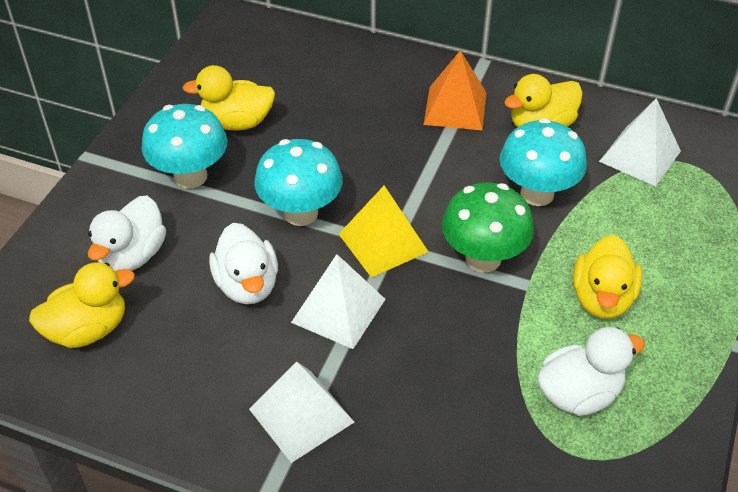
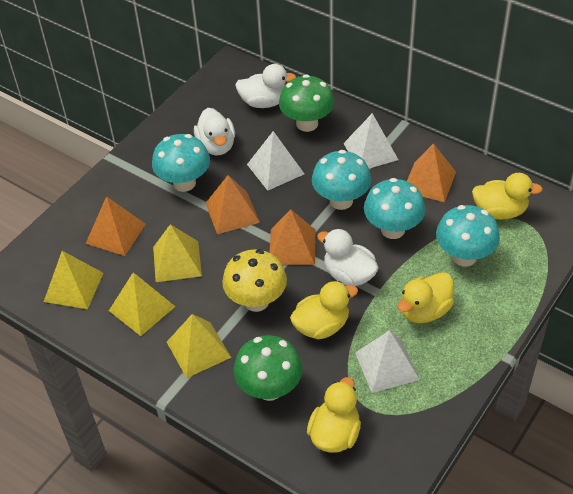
green mushroom: [442,182,534,272] = 1 -> [234,335,303,401] [279,74,334,132] = 2
orange pyramid: [424,50,486,131] = 1 -> [86,196,146,256] [205,175,260,234] [269,209,316,265] [407,143,456,202] = 4
turquoise mushroom: [142,104,228,188] [254,139,343,226] [500,118,587,206] = 3 -> [152,134,210,192] [312,150,371,210] [364,178,425,239] [436,205,500,266] = 4
yellow mushroom: none = 0 -> [222,249,287,312] = 1
yellow pyramid: [339,186,428,278] = 1 -> [44,251,103,309] [109,272,176,336] [153,224,202,282] [167,314,231,378] = 4

